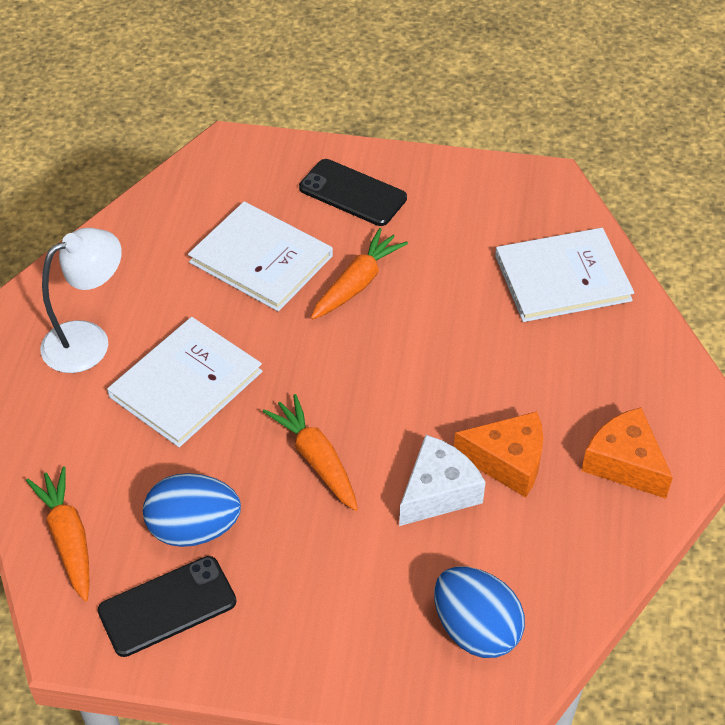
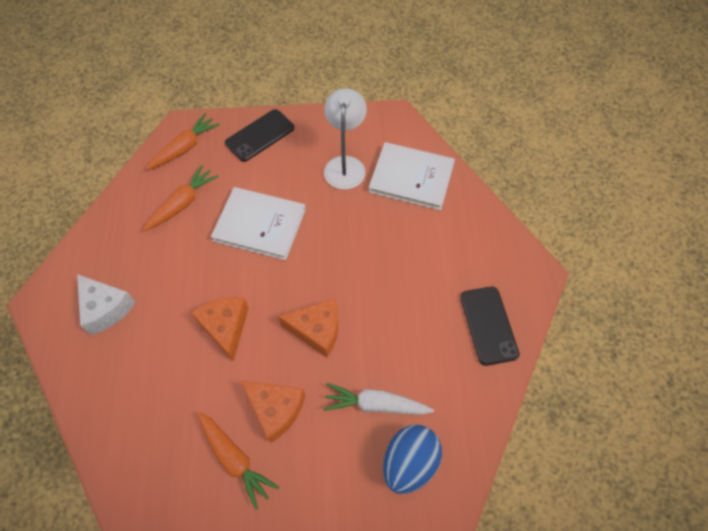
blue egg: [143,473,241,547] [434,566,525,658] = 2 -> [383,425,442,494] = 1
orange cheese: [454,411,543,497] [581,407,673,498] = 2 -> [192,297,249,362] [241,381,305,443] [278,299,338,357] = 3
white book: [107,317,263,447] [188,201,333,312] [495,228,634,322] = 3 -> [211,187,306,260] [368,142,455,210] = 2
white carrot: none = 0 -> [323,383,434,415] = 1

